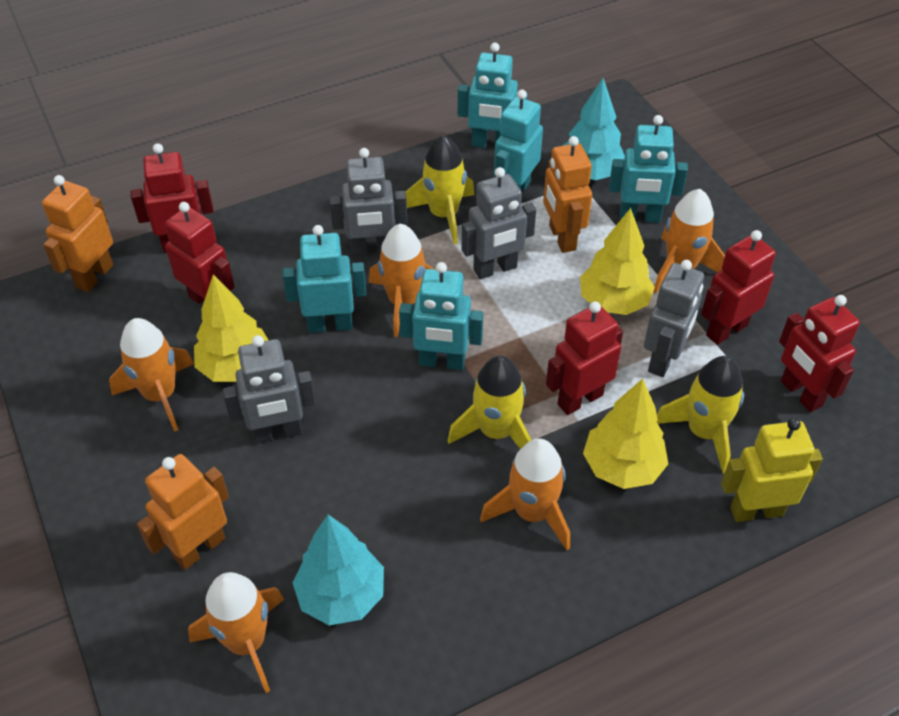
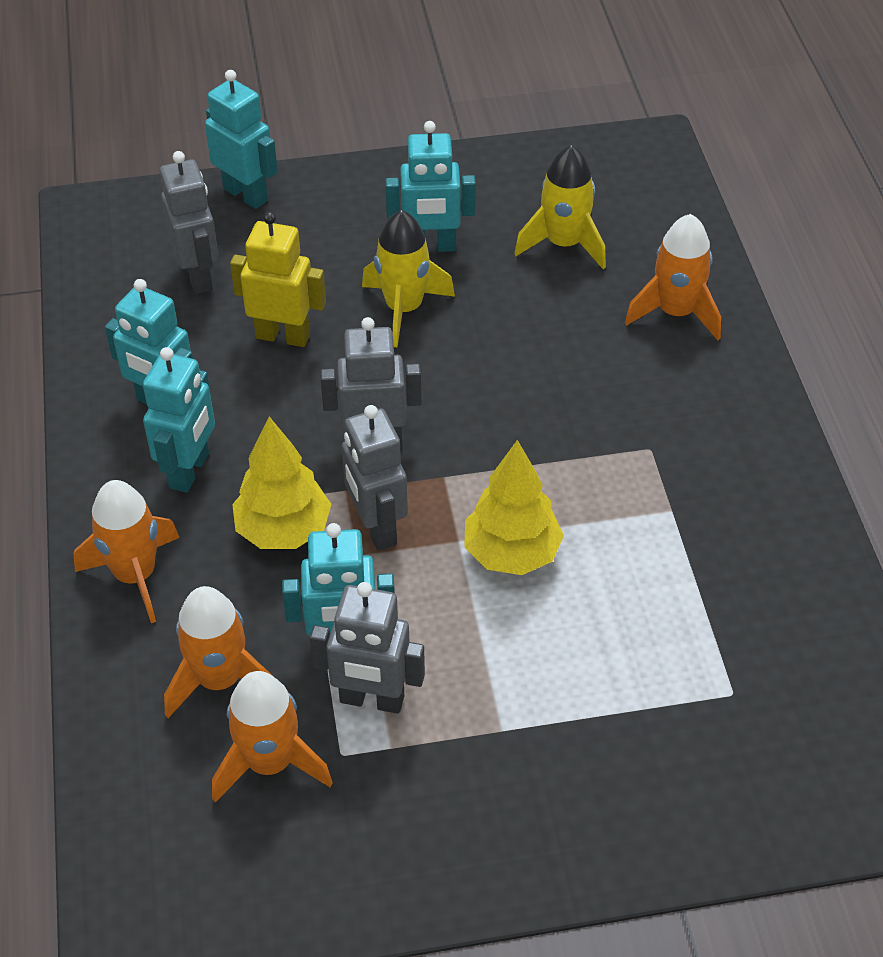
orange robot: [42,175,113,292] [137,454,229,570] [543,136,592,253] = 3 -> none = 0
orange rocket: [109,318,194,432] [188,572,284,693] [369,224,434,338] [480,438,570,550] [653,189,725,293] = 5 -> [73,480,180,623] [164,586,274,718] [212,671,333,803] [625,214,721,340] = 4
red robot: [131,143,214,253] [165,202,235,304] [546,301,623,415] [701,230,776,345] [779,295,860,412] = 5 -> none = 0
turquoise tree: [293,515,384,625] [562,78,625,180] = 2 -> none = 0
yellow rocket: [406,135,475,245] [448,356,531,449] [657,356,744,474] = 3 -> [362,210,455,348] [514,145,606,269] = 2
yellow tree: [194,275,268,382] [580,208,655,315] [583,379,668,489] = 3 -> [232,416,331,549] [464,440,564,575] = 2

